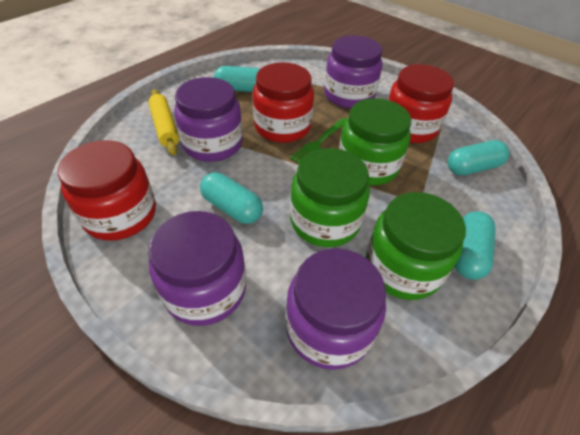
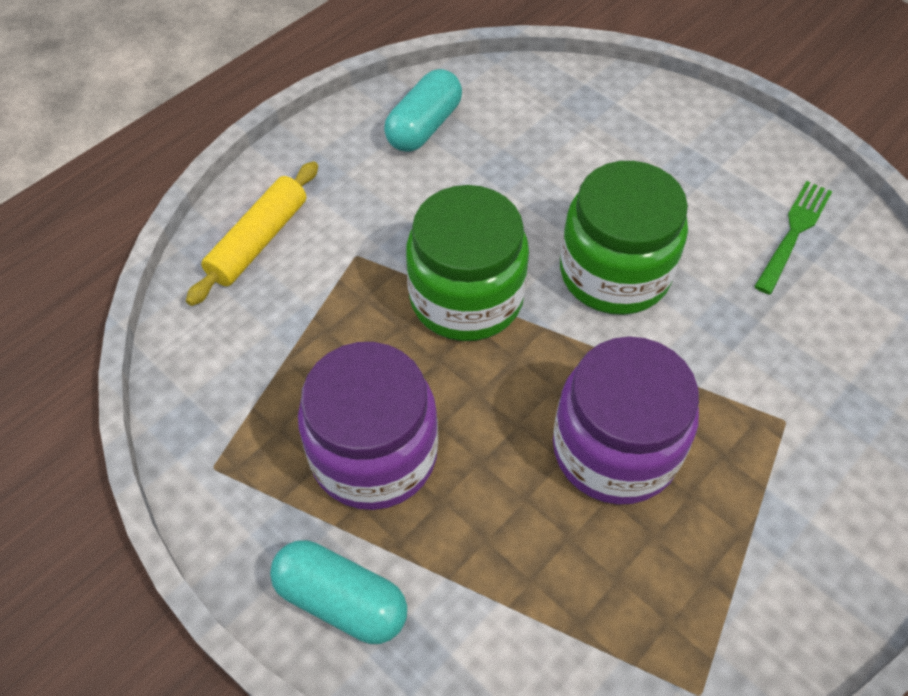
green jar: [290,148,370,247] [339,98,411,185] [366,192,466,300] = 3 -> [406,185,529,341] [560,161,688,315] = 2
purple jar: [148,211,246,326] [174,77,243,162] [285,248,386,370] [324,35,383,108] = 4 -> [298,342,438,510] [553,336,699,505] = 2
red jar: [58,140,156,241] [253,62,314,143] [388,64,454,143] = 3 -> none = 0
turquoise capsule: [200,172,263,224] [214,66,260,92] [447,140,509,175] [455,211,496,280] = 4 -> [270,540,407,644] [384,69,462,152] = 2

